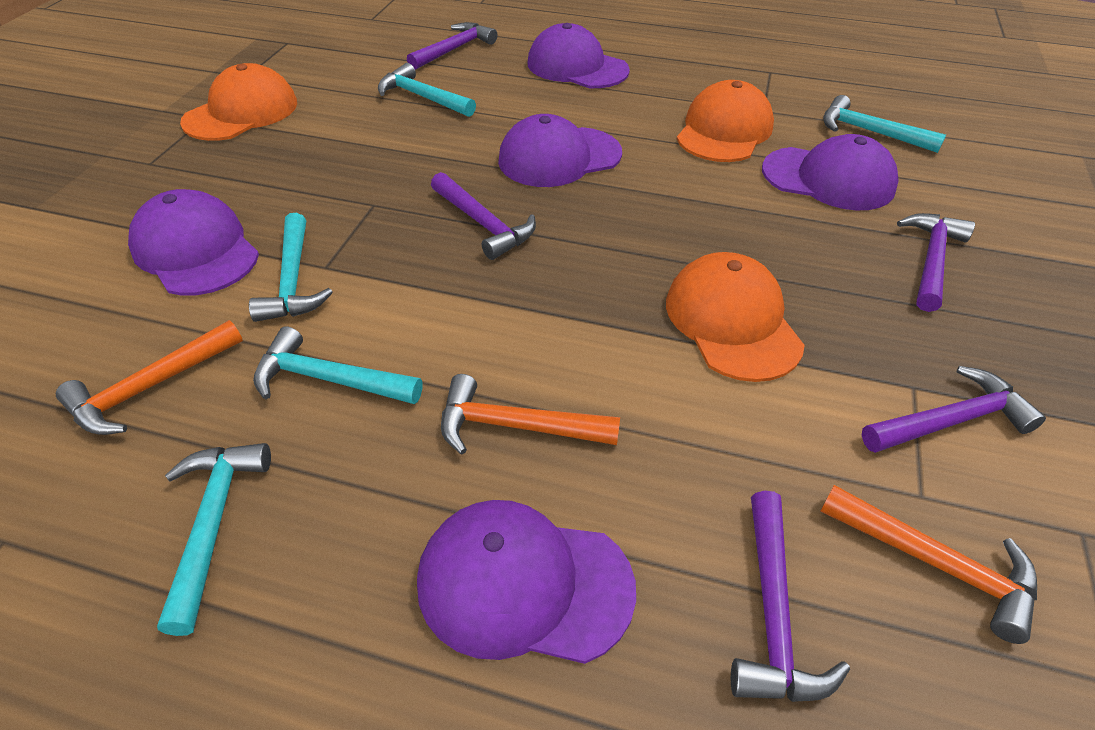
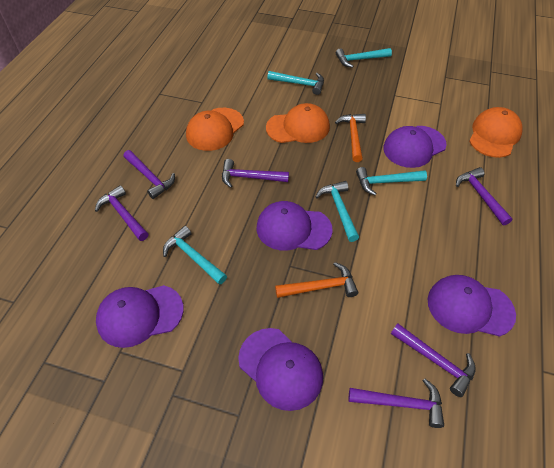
orange hammer: [56,320,243,435] [441,374,620,455] [820,485,1037,644] = 3 -> [275,262,358,298] [335,114,366,162] = 2
purple hammer: [407,22,497,70] [431,172,536,260] [731,491,850,702] [862,366,1046,453] [897,213,975,312] = 5 -> [95,185,148,241] [123,150,175,199] [222,159,289,188] [349,379,444,428] [391,324,476,397] [456,167,513,225] = 6

